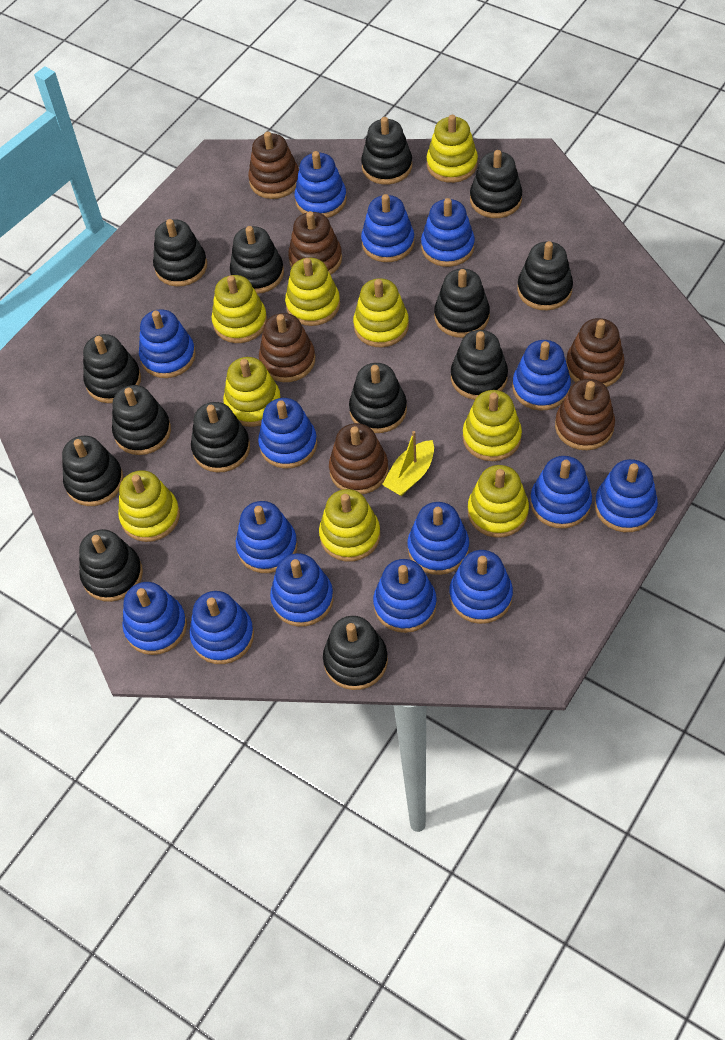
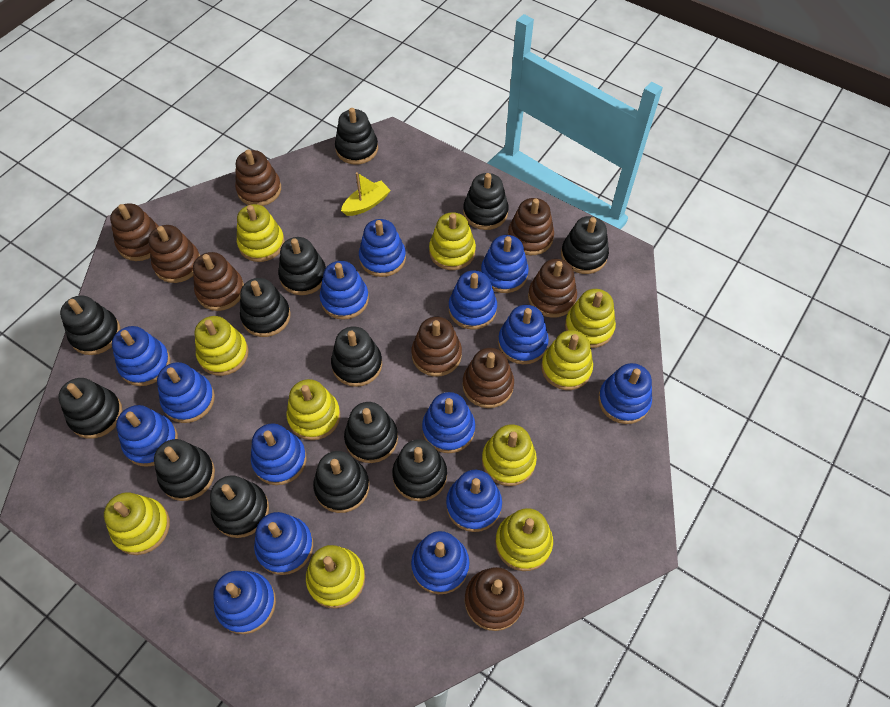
black stacking toy: [62,436,124,506] [79,529,143,602] [83,334,141,403] [112,385,171,455] [153,219,207,287] [191,402,250,473] [230,226,284,294] [323,616,388,690] [349,363,407,433] [361,117,412,185] [434,269,490,338] [451,330,508,400] [470,150,522,218] [517,241,573,310] = 14 -> [58,378,122,439] [60,296,120,355] [154,439,215,501] [210,475,269,538] [240,278,291,337] [278,237,326,295] [313,451,369,513] [331,326,382,387] [335,108,378,165] [344,402,398,463] [392,439,447,501] [463,173,509,230] [561,216,609,274] = 13
brown stacking toy: [248,132,299,199] [259,313,315,382] [288,211,342,275] [329,423,389,494] [555,379,615,450] [566,318,625,387] = 6 -> [110,203,159,261] [148,225,200,283] [193,252,244,311] [235,150,281,206] [412,317,462,376] [463,348,514,408] [465,567,524,631] [508,198,554,255] [528,259,577,318] = 9
yellow stacking toy: [118,470,180,542] [212,275,267,343] [223,357,281,427] [285,258,340,326] [319,489,380,562] [353,278,409,347] [426,115,478,183] [463,390,522,461] [468,465,529,538] = 9 -> [104,492,170,555] [195,316,249,376] [237,204,285,262] [287,379,340,440] [306,545,365,609] [429,212,476,270] [482,424,537,486] [495,508,553,571] [541,330,593,390] [565,289,616,348] = 10

